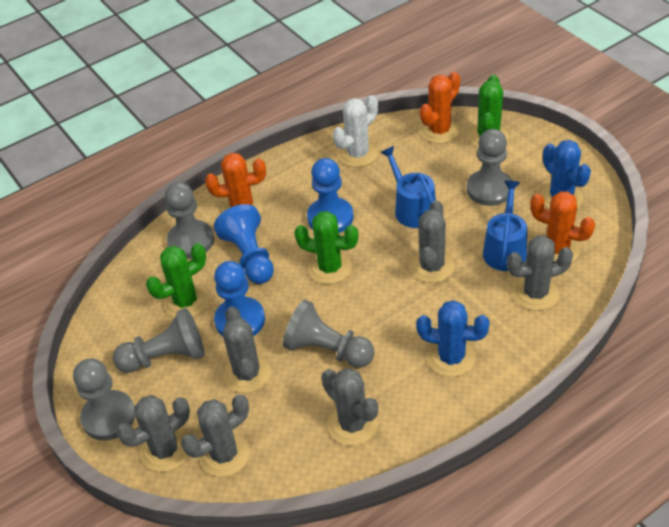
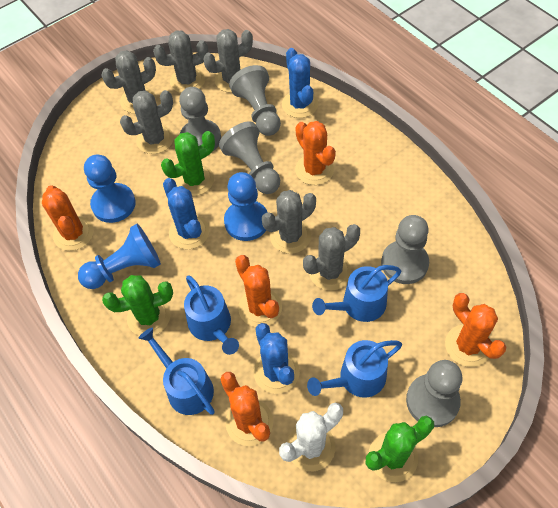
blue cactus: [416,300,490,377] [540,140,591,209] = 2 -> [163,178,210,249] [254,323,300,394] [282,48,318,118] = 3
blue watering can: [380,146,436,228] [483,181,527,271] = 2 -> [139,327,215,415] [184,275,239,355] [307,340,402,398] [312,265,401,322] = 4
orange cactus: [205,153,266,214] [420,72,460,144] [530,191,595,263] = 3 -> [42,185,94,251] [221,372,273,446] [235,255,282,327] [295,121,336,185] [445,293,506,367] = 5

